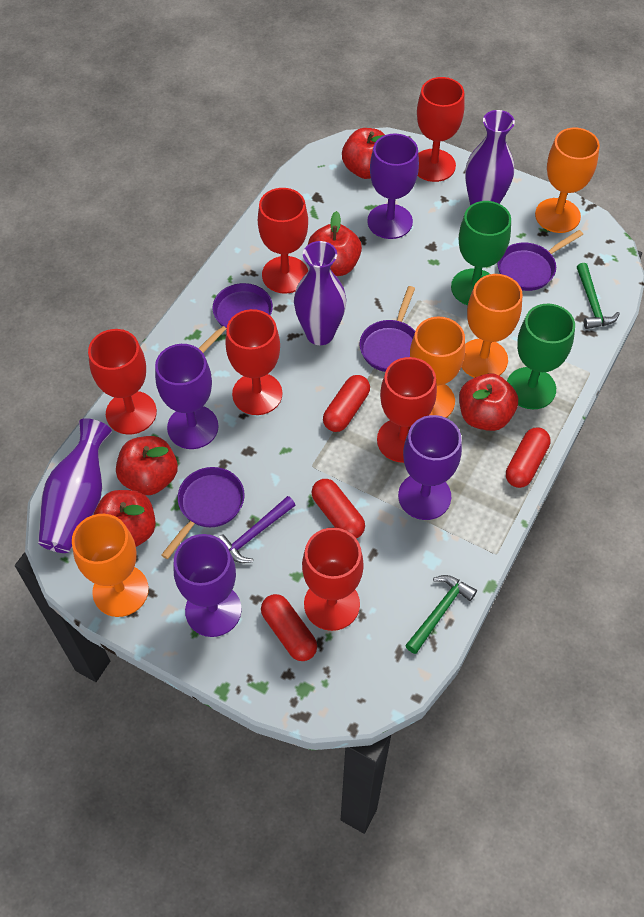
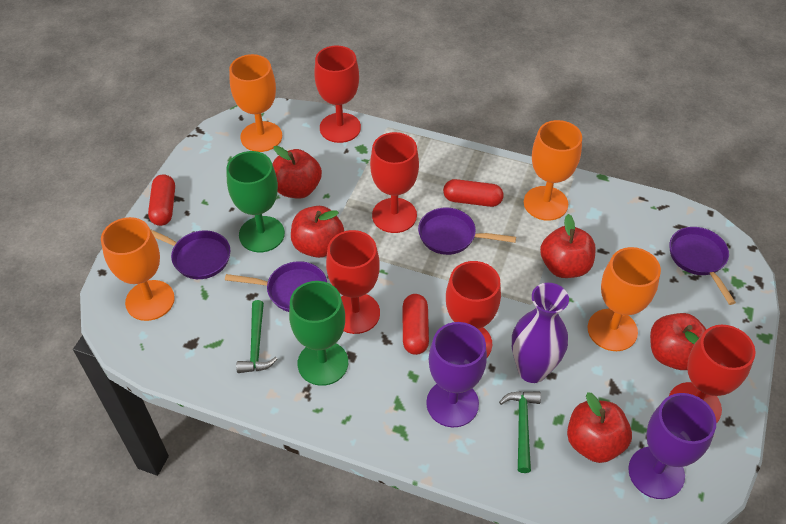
purple goblet: [155,344,219,449] [173,534,242,637] [367,134,419,239] [398,415,462,520] = 4 -> [426,322,487,427] [628,393,716,499] = 2
purple hammer: [218,496,295,563] = 1 -> none = 0
purple vase: [38,418,112,553] [294,241,346,345] [465,110,515,206] = 3 -> [512,283,569,383] = 1
red capsule: [261,594,317,661] [311,479,365,538] [323,375,370,432] [506,427,551,488] = 4 -> [148,174,175,226] [403,294,429,355] [443,179,504,207] = 3
red goblet: [88,329,157,435] [225,309,283,415] [258,188,308,294] [302,528,364,631] [377,357,437,463] [417,77,465,182] = 6 -> [314,46,361,143] [326,230,380,334] [370,132,419,233] [446,261,501,357] [669,325,756,424] = 5

